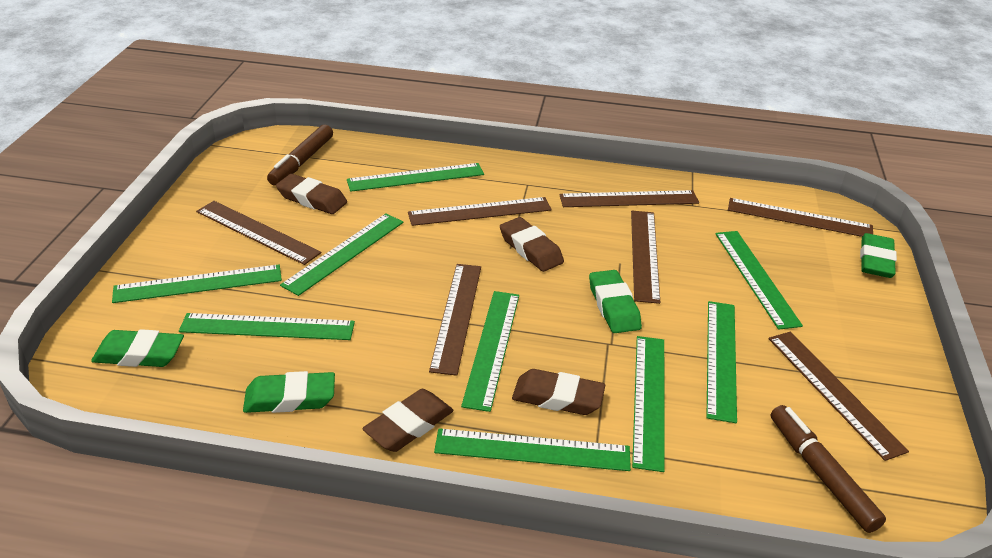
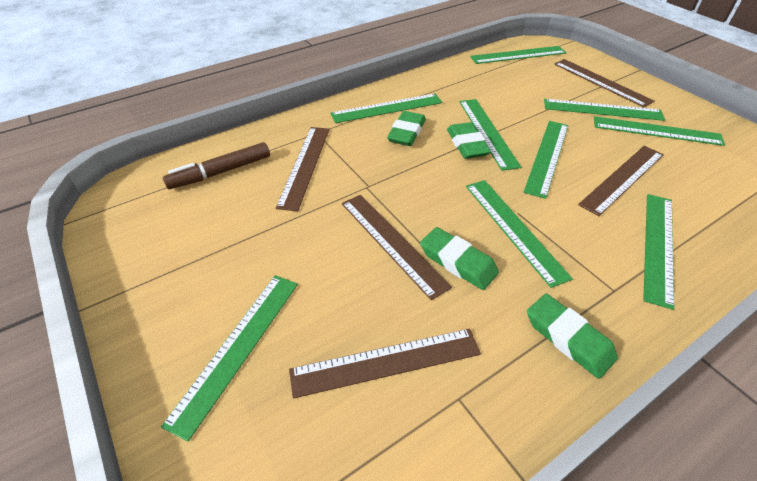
brown eraser: [276,174,347,214] [362,389,453,452] [500,217,564,272] [512,369,605,415] = 4 -> none = 0
brown marker: [267,125,333,186] [771,405,886,533] = 2 -> [163,142,270,189] = 1
brown ruler: [196,201,321,265] [408,197,551,226] [429,264,481,376] [559,190,699,207] [631,211,660,304] [728,198,873,237] [769,331,909,461] = 7 -> [276,127,330,211] [289,329,481,398] [342,195,452,300] [554,59,654,107] [578,146,664,216] = 5

